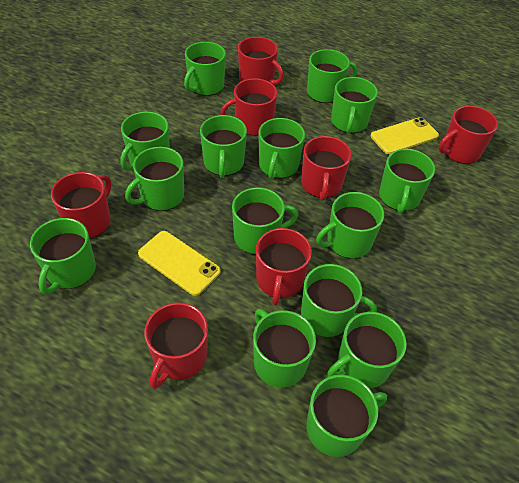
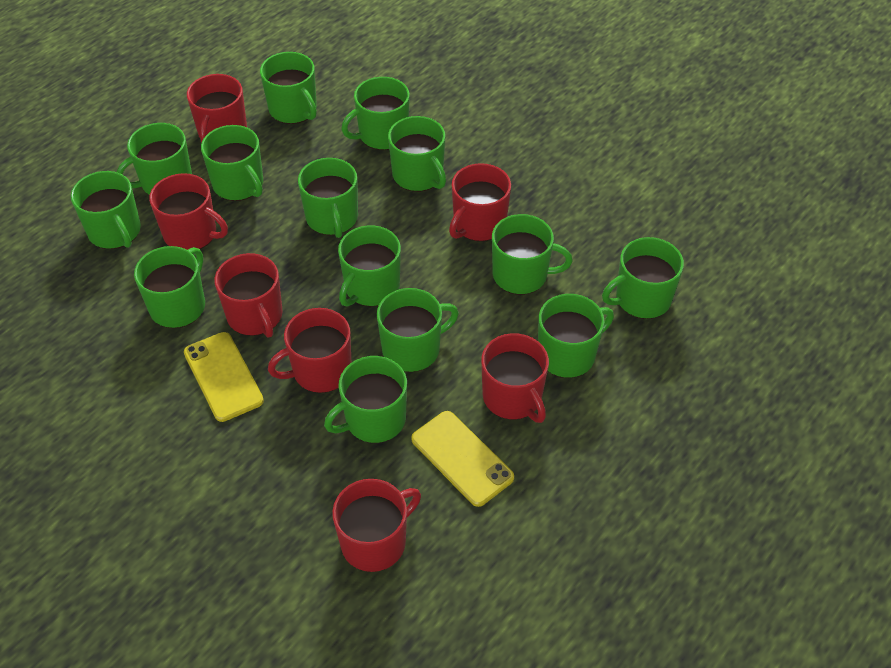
green mug: [30,218,96,295] [120,112,170,170] [125,147,184,211] [184,42,226,96] [200,115,247,178] [232,187,298,254] [253,309,316,388] [259,118,305,180] [301,264,377,337] [306,375,387,457] [307,49,358,103] [316,192,384,259] [327,312,407,388] [331,77,378,133] [379,149,435,214] = 15 -> [71,171,141,249] [117,123,192,195] [134,246,205,328] [201,125,263,201] [260,52,317,124] [298,158,358,238] [324,356,407,443] [338,226,401,307] [341,77,410,150] [377,288,459,372] [388,116,446,192] [492,214,573,295] [538,294,614,378] [602,237,684,319] = 14

